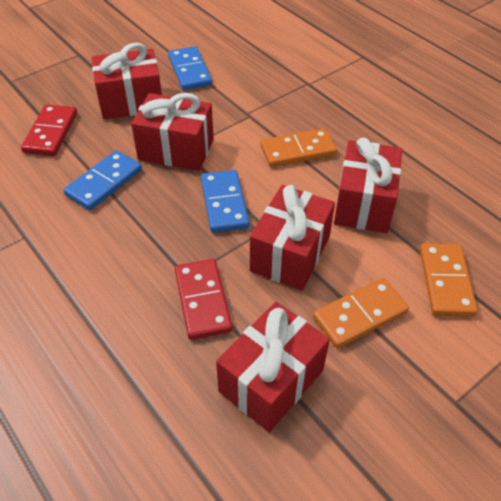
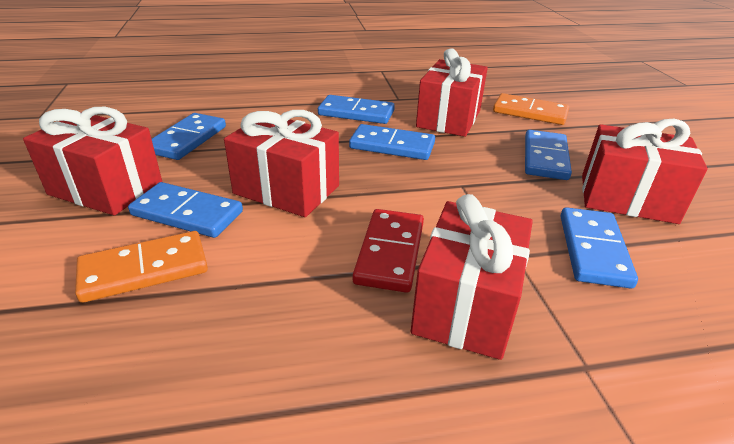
blue domino: [64,150,142,210] [168,46,212,90] [201,170,249,233] = 3 -> [128,182,243,238] [152,113,226,160] [318,95,395,124] [349,124,435,160] [525,130,572,180] [560,207,638,289] = 6
orange domino: [260,128,337,167] [313,278,409,348] [420,243,477,317] = 3 -> [75,231,208,303] [493,93,569,125] = 2
red domino: [21,104,77,156] [175,259,232,340] = 2 -> [353,209,424,293] = 1

